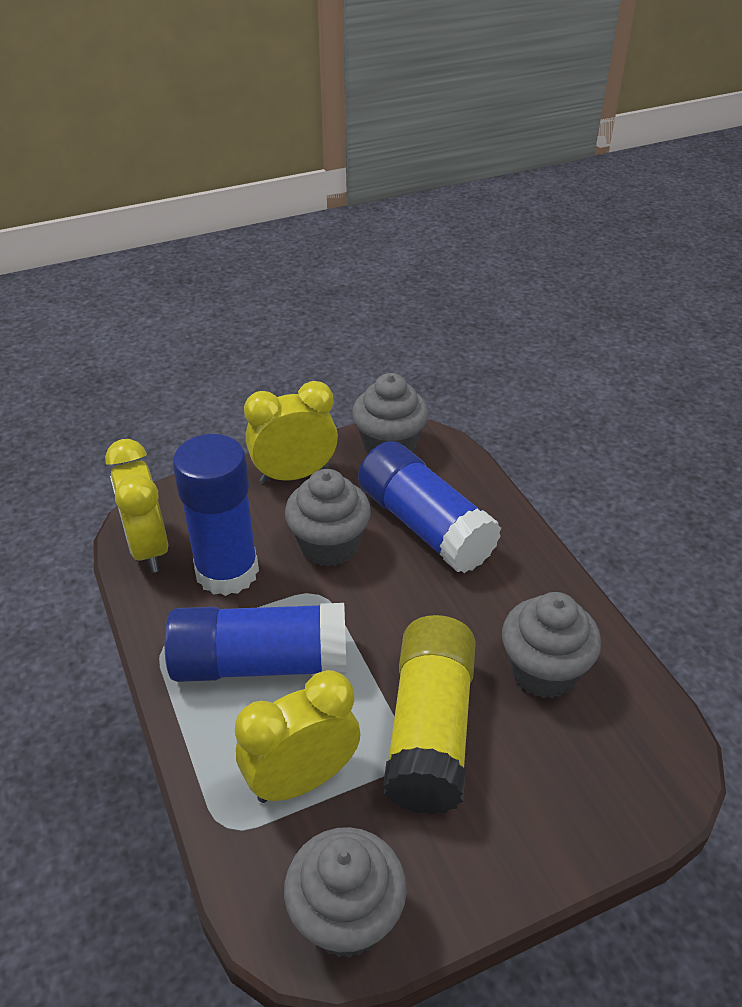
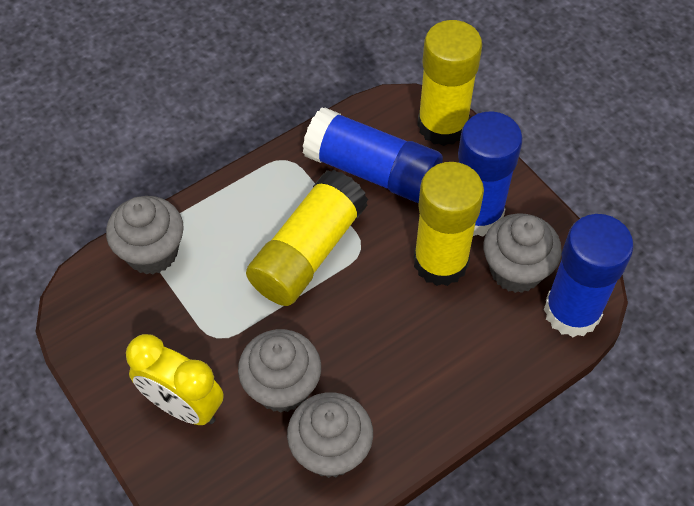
yellow clock: [105,439,168,573] [235,670,361,803] [244,381,338,483] = 3 -> [126,334,224,425] = 1
yellow glue stick: [383,615,476,814] = 1 -> [246,170,368,306] [414,162,484,286] [417,20,482,146] = 3

